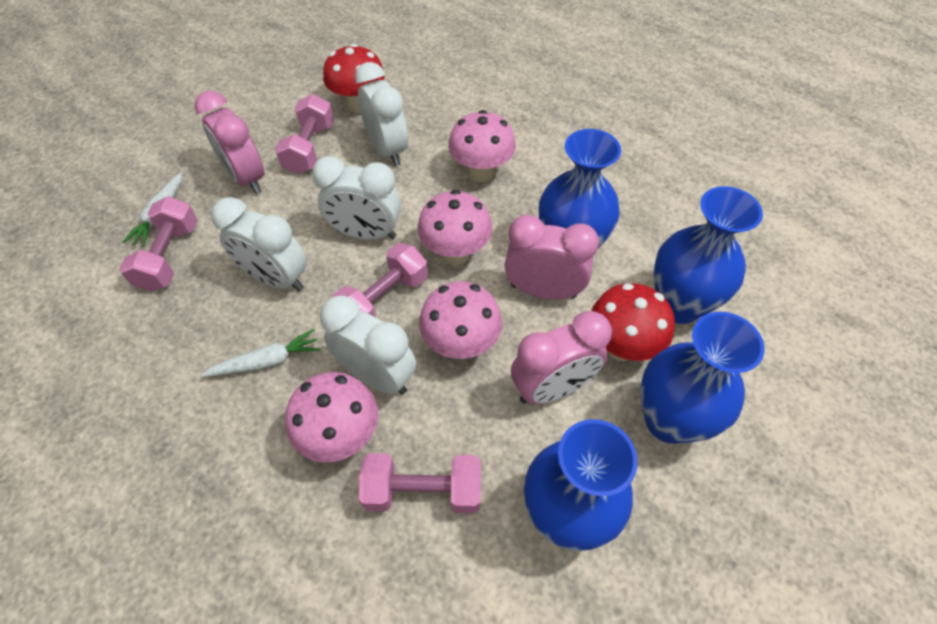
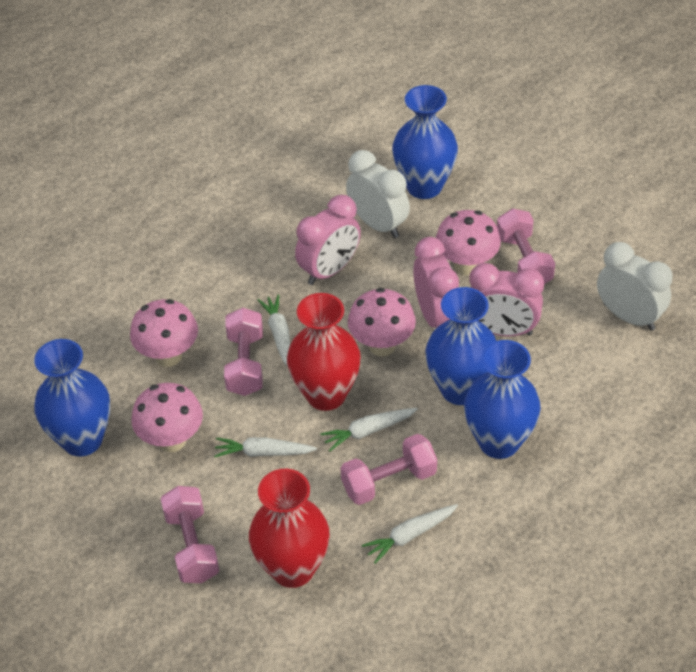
red mushroom: [323,44,385,113] [591,283,675,361] = 2 -> none = 0
red vase: none = 0 -> [249,469,329,588] [287,293,361,411] = 2
white carrot: [123,172,182,247] [201,329,321,377] = 2 -> [214,437,317,457] [258,294,290,366] [320,408,418,451] [362,504,458,564] = 4
white clock: [211,197,307,291] [312,156,401,240] [320,295,416,395] [355,62,408,166] = 4 -> [346,150,410,238] [597,242,673,331] = 2

